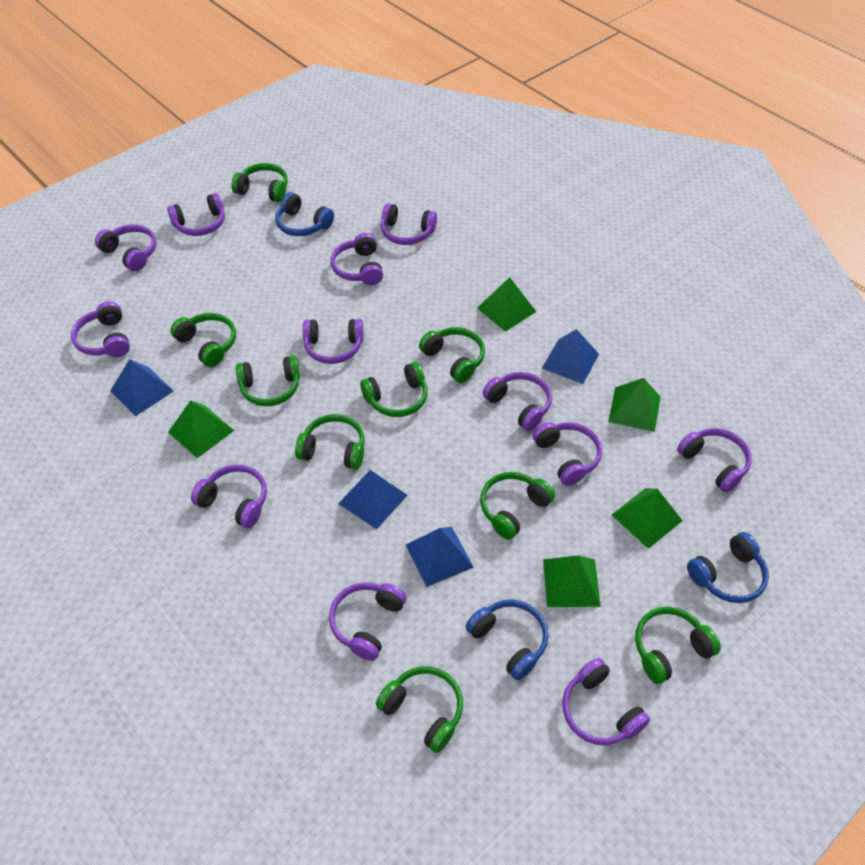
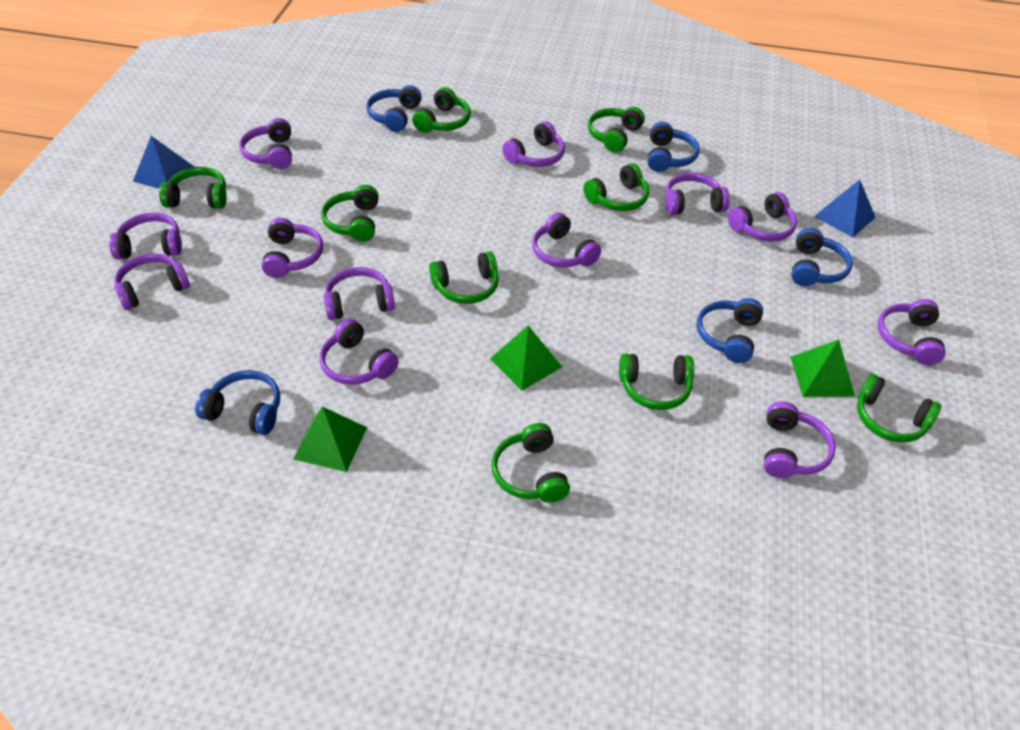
blue headphones: [275,192,334,236] [466,599,549,680] [687,532,769,603] = 3 -> [195,370,280,435] [366,85,422,132] [648,122,700,172] [696,298,763,363] [791,228,853,286] = 5
blue pyramid: [110,359,174,416] [338,470,408,529] [406,527,474,587] [542,329,599,384] = 4 -> [133,136,194,189] [814,180,876,238] = 2
green pyramid: [168,400,234,458] [477,277,536,332] [543,555,601,607] [608,378,661,432] [612,488,683,549] = 5 -> [293,406,367,472] [490,326,562,391] [790,339,855,397] = 3

